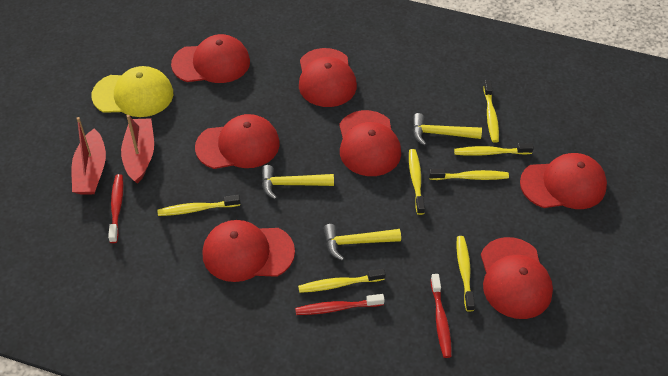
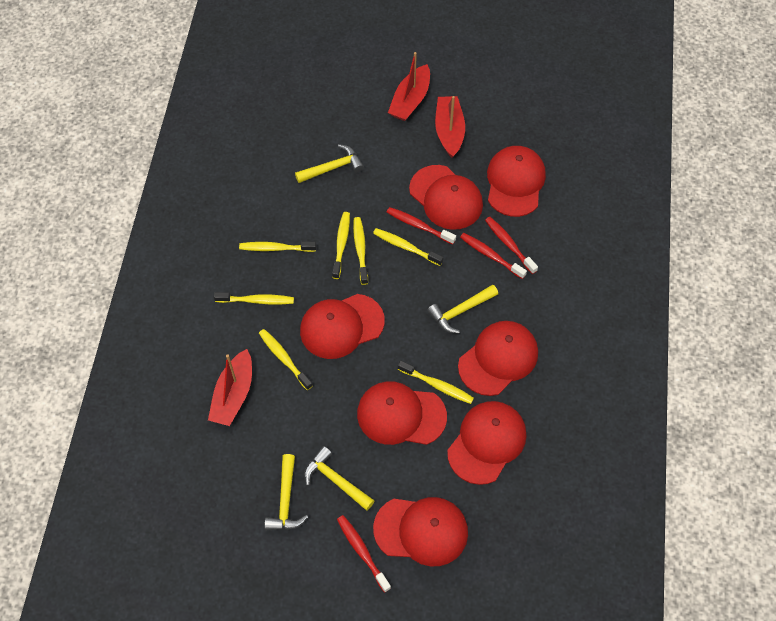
red boat: [72,117,106,195] [121,115,154,184] = 2 -> [208,349,252,426] [388,52,430,121] [435,96,465,158] = 3
red toothbrush: [108,174,123,243] [295,294,385,315] [431,274,452,358] = 3 -> [337,515,391,593] [387,207,456,244] [460,233,527,279] [485,217,538,274] = 4
yellow cap: [91,66,173,117] = 1 -> none = 0
yellow hammer: [262,165,334,200] [323,224,401,261] [413,113,482,146] = 3 -> [264,454,308,530] [295,144,364,183] [304,446,374,510] [427,285,498,333] = 4

